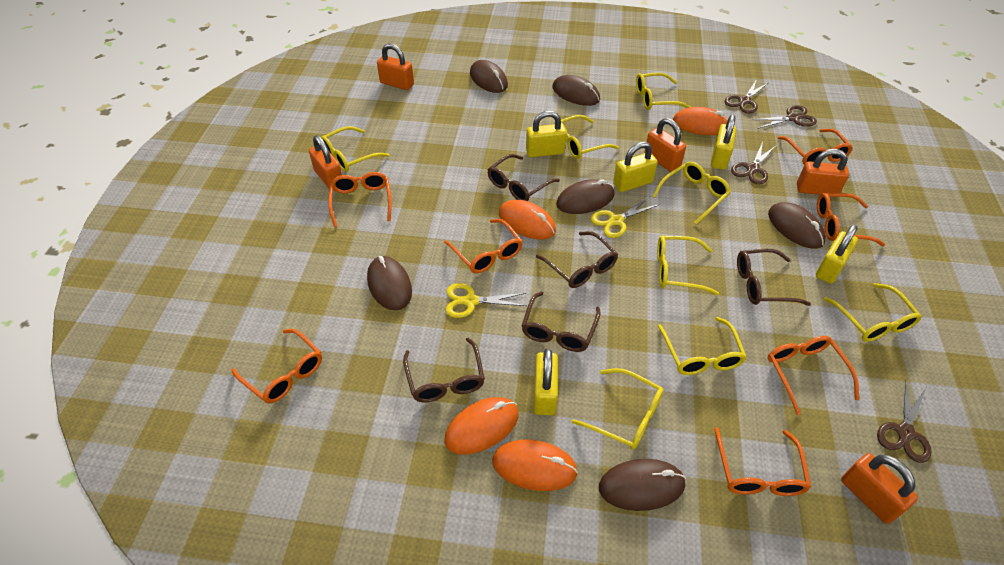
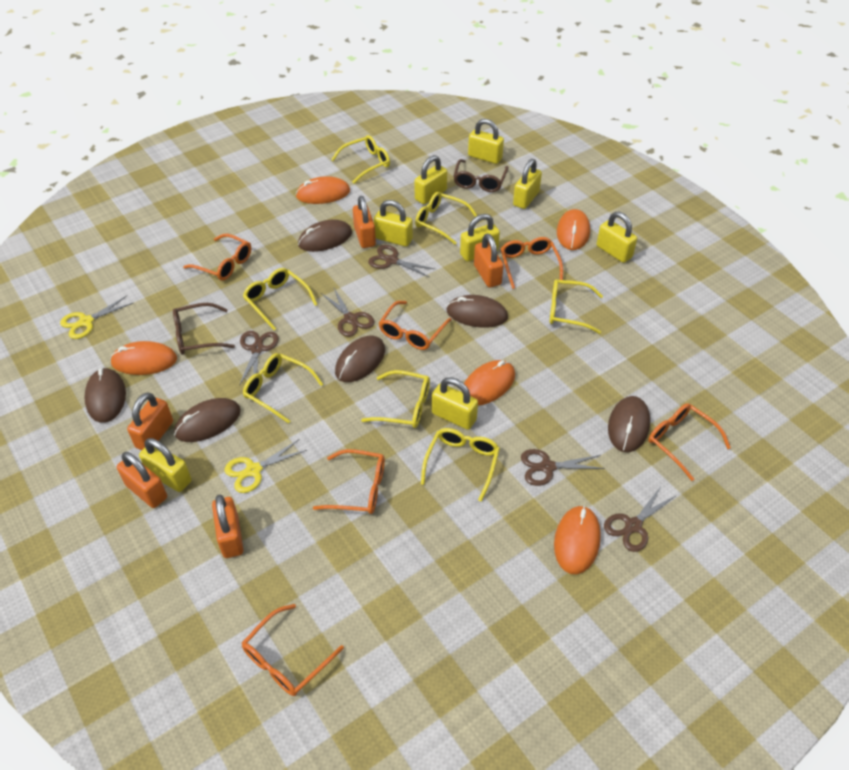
brown glasses: [403,338,485,402] [487,154,560,201] [522,292,601,352] [536,231,618,288] [737,249,811,306] = 5 -> [173,303,235,355] [453,159,509,192] = 2
brown scissors: [725,79,768,114] [731,142,776,184] [751,105,817,129] [877,381,932,463] = 4 -> [239,331,279,386] [321,288,375,337] [368,245,435,277] [521,449,605,486] [604,485,675,552] = 5
orange glasses: [231,329,322,404] [328,172,392,228] [444,219,523,273] [714,427,811,496] [768,336,859,415] [778,129,853,165] [817,193,885,246] = 7 -> [183,234,251,281] [242,604,344,696] [313,449,385,514] [379,301,452,350] [501,237,563,289] [648,403,731,481] = 6
orange mouse: [444,397,519,455] [492,439,578,491] [499,200,556,239] [672,107,728,135] = 4 -> [110,341,177,375] [296,176,350,204] [464,360,515,405] [554,506,601,574] [557,209,590,250] = 5
yellow glasses: [321,126,390,172] [554,115,619,159] [572,368,664,450] [636,73,690,110] [652,162,731,225] [657,236,719,295] [658,317,747,375] [824,283,922,342] = 8 -> [243,268,318,330] [243,353,323,424] [331,135,390,184] [361,370,430,428] [415,192,478,245] [421,428,500,502] [550,279,603,334] = 7
yellow padlock: [526,111,567,157] [534,349,558,415] [613,142,658,192] [711,115,736,170] [816,225,858,284] = 5 -> [139,438,191,492] [374,200,413,247] [415,155,447,204] [432,377,478,430] [460,214,500,262] [468,119,504,164] [513,159,542,209] [597,212,637,263] = 8

